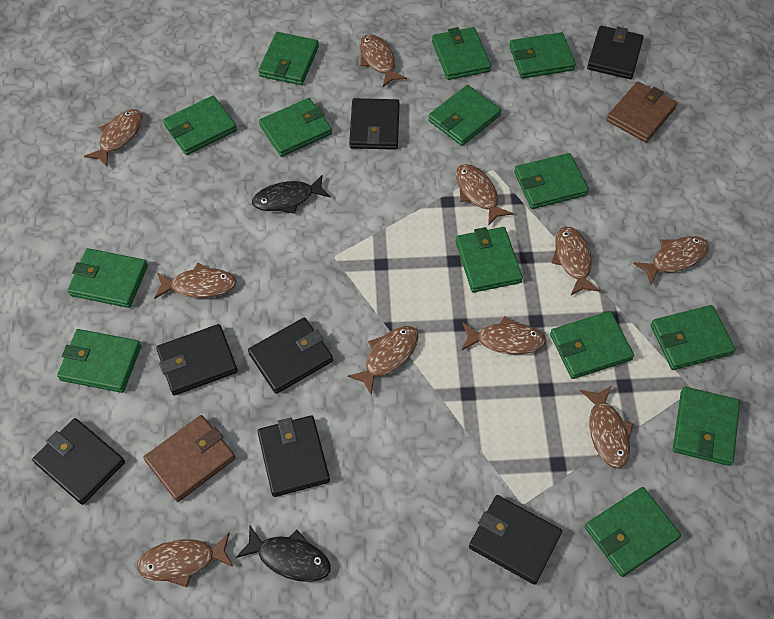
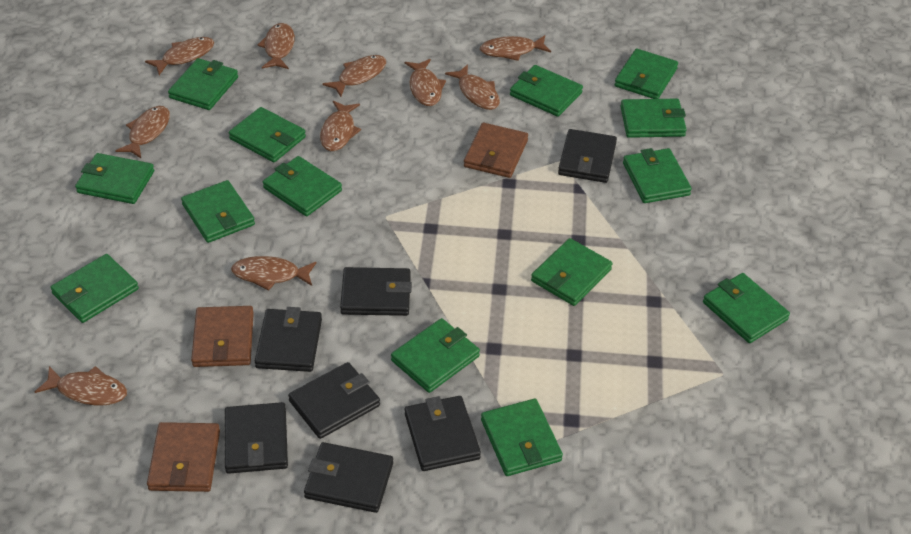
black fish: [236,526,331,582] [252,175,330,214] = 2 -> none = 0
brown wallet: [144,415,235,502] [606,81,677,143] = 2 -> [147,422,220,492] [191,306,254,367] [464,123,528,178] = 3

